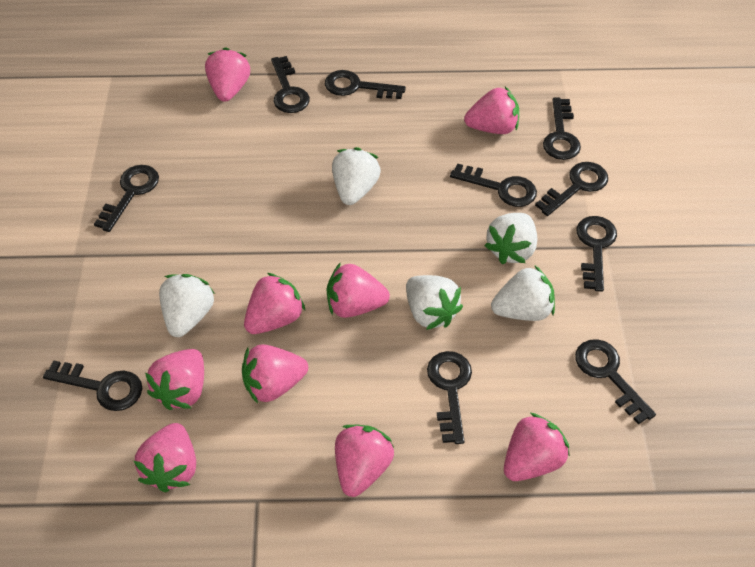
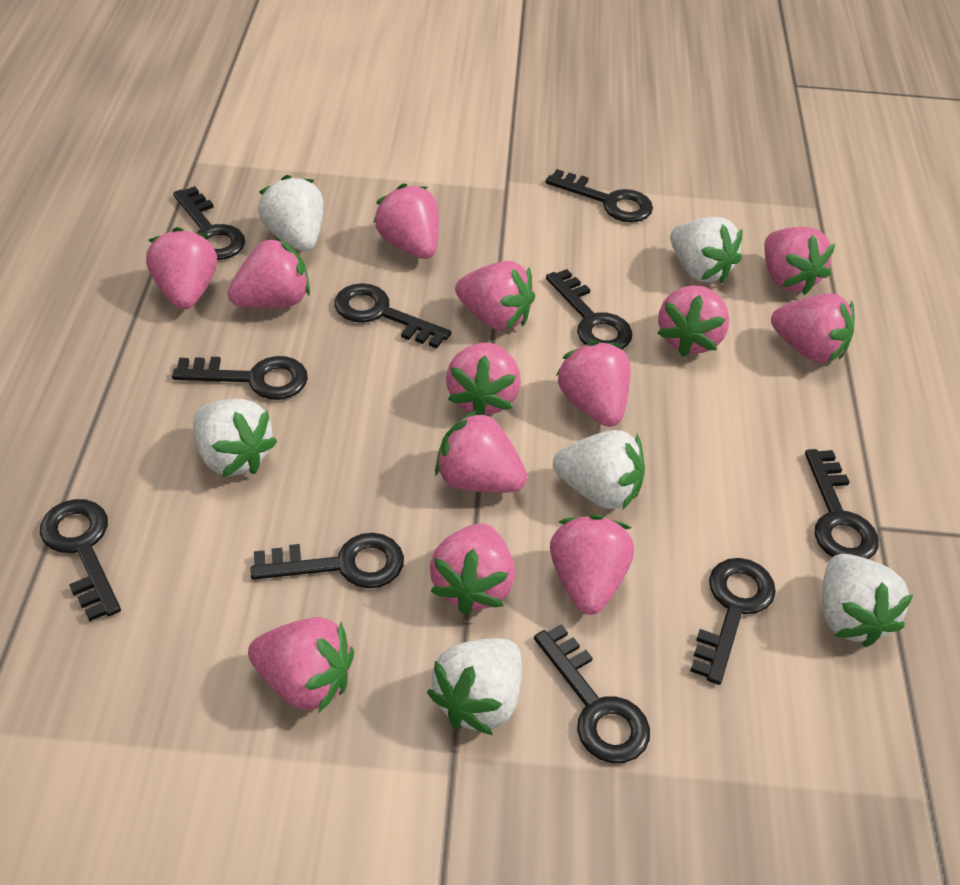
pink strawberry: [134,423,196,492] [145,349,204,410] [205,47,250,102] [242,344,308,404] [244,273,305,334] [327,262,390,318] [335,425,394,497] [464,87,519,134] [504,413,570,481] = 9 -> [146,227,217,309] [228,237,310,308] [248,617,354,714] [373,184,439,259] [430,523,515,615] [435,410,527,493] [446,343,521,415] [455,261,535,331] [550,515,634,615] [556,340,631,427] [657,285,729,357] [764,227,835,295] [771,293,854,364] = 13
white strawberry: [159,274,215,337] [332,147,381,205] [406,275,463,330] [484,213,537,264] [491,266,555,321] = 5 -> [193,399,277,477] [258,175,324,251] [427,638,522,735] [553,430,645,510] [670,217,743,284] [822,554,914,647] = 6

